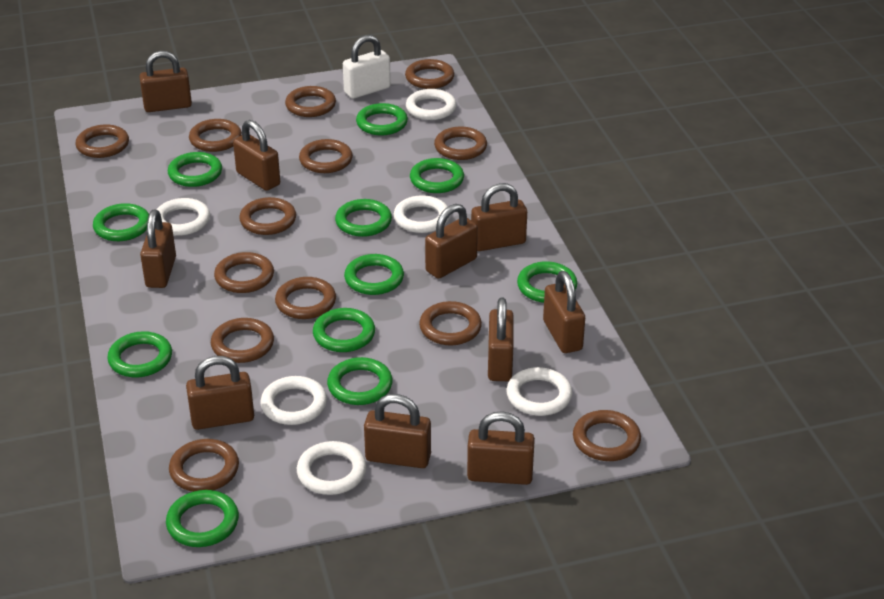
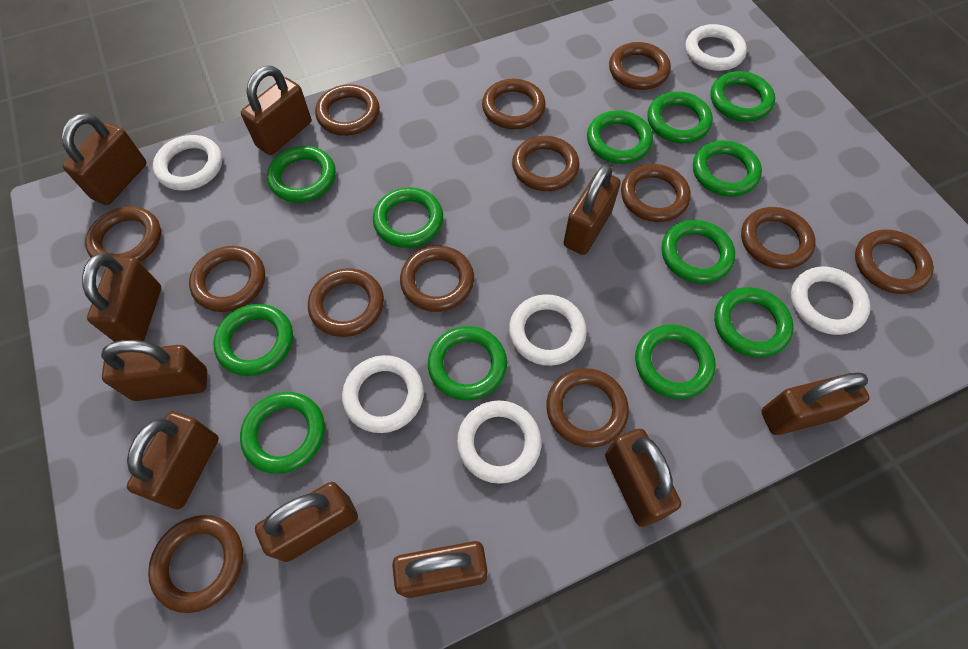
green ring: [93,203,149,241] [107,331,172,378] [166,490,239,547] [168,152,222,187] [313,308,375,352] [327,357,393,405] [335,199,392,237] [344,254,404,295] [356,103,408,135] [410,158,464,193] [517,261,577,303] = 11 -> [213,304,293,376] [240,392,325,474] [267,146,336,203] [373,187,443,248] [428,326,507,401] [587,110,653,164] [635,324,716,399] [648,91,713,143] [662,220,735,283] [693,140,762,197] [710,71,775,121] [714,287,794,357] = 12
white padlock: [343,35,391,99] = 1 -> none = 0

